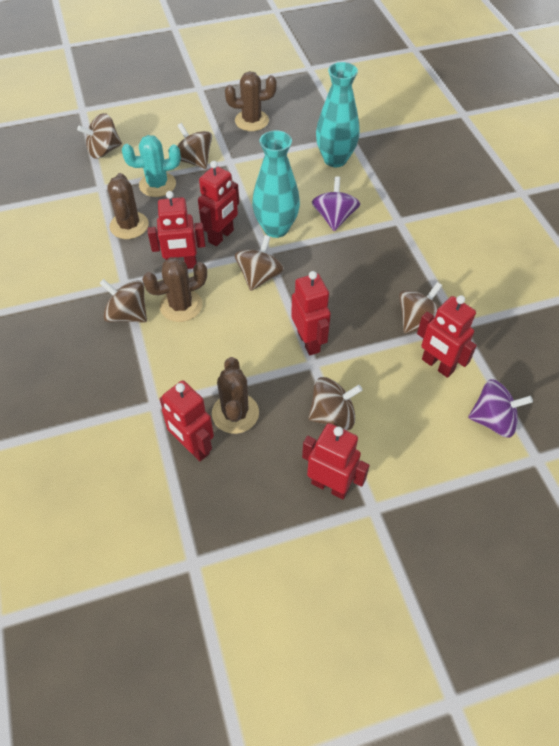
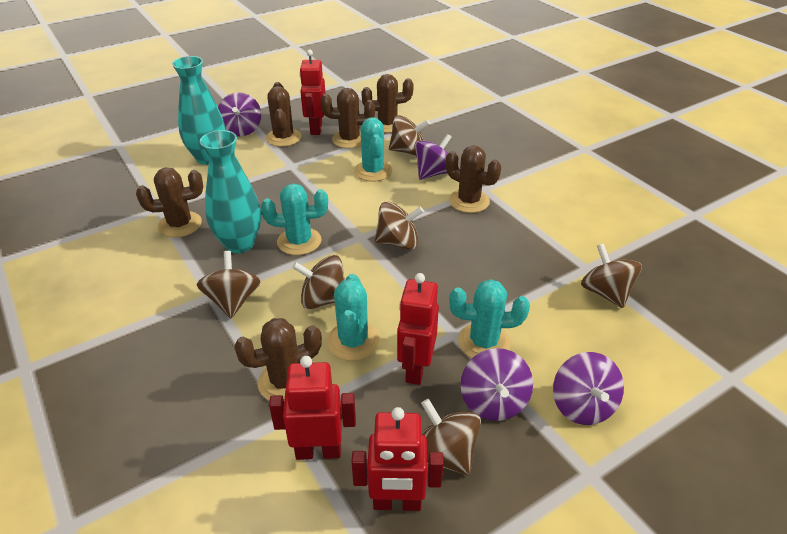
brown cactus: [107,173,149,239] [142,257,207,322] [212,357,259,434] [225,71,277,131] = 4 -> [136,168,203,238] [234,318,322,401] [266,82,301,147] [321,88,375,148] [361,74,414,133] [446,146,501,213] = 6
purple spinning top: [312,177,360,231] [468,379,533,438] = 2 -> [218,92,261,137] [415,134,451,180] [460,348,533,421] [553,352,624,425] = 4
red robot: [148,191,206,269] [160,381,214,461] [198,161,239,246] [291,271,331,355] [302,423,370,499] [417,295,477,378] = 6 -> [269,356,356,460] [299,50,326,135] [352,407,444,511] [397,273,439,385] = 4
turquoise cactus: [122,135,181,197] = 1 -> [261,183,328,255] [327,274,379,361] [354,117,392,182] [449,279,530,358] = 4

